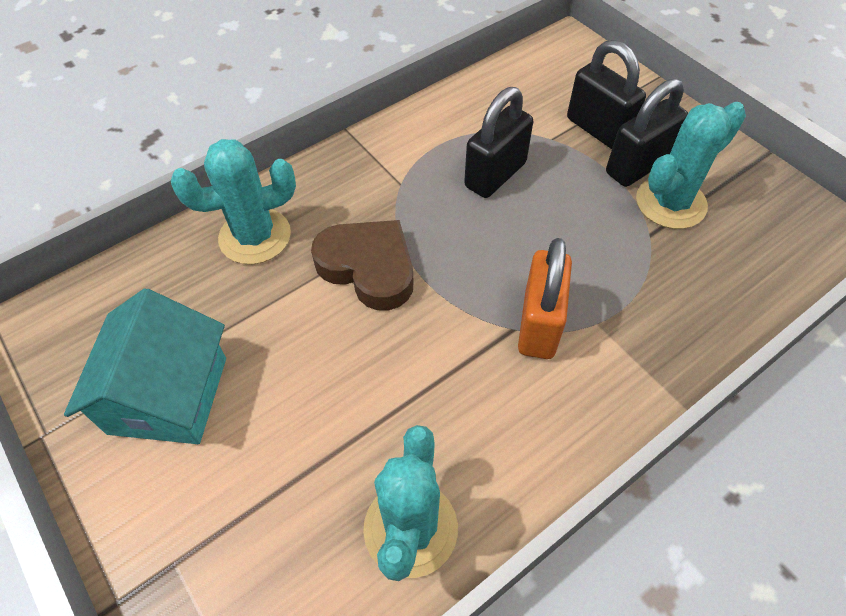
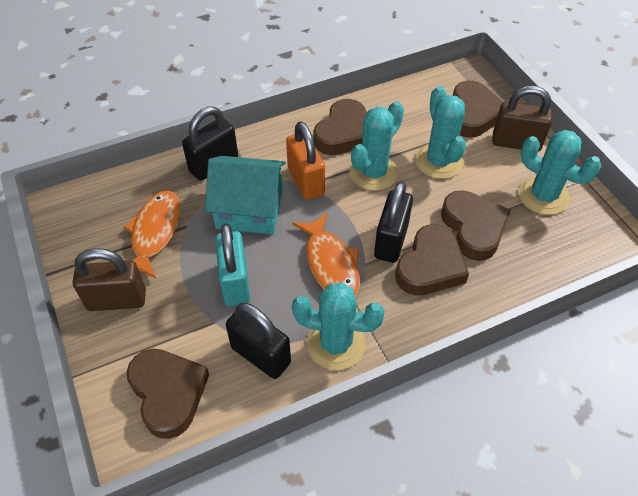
brown heart: [311,220,414,310] = 1 -> [127,349,209,439] [314,99,367,155] [395,224,469,295] [441,190,511,261] [453,81,503,137] = 5
brown padlock: none = 0 -> [73,248,146,311] [492,86,552,152] = 2
orange fish: none = 0 -> [123,191,180,279] [292,212,360,297] = 2
turquoise cactus: [171,139,296,264] [363,425,458,581] [636,102,746,229] = 3 -> [292,282,385,370] [350,101,404,191] [415,86,466,179] [518,130,602,215] = 4
turquoise padlock: none = 0 -> [215,223,250,306] = 1

